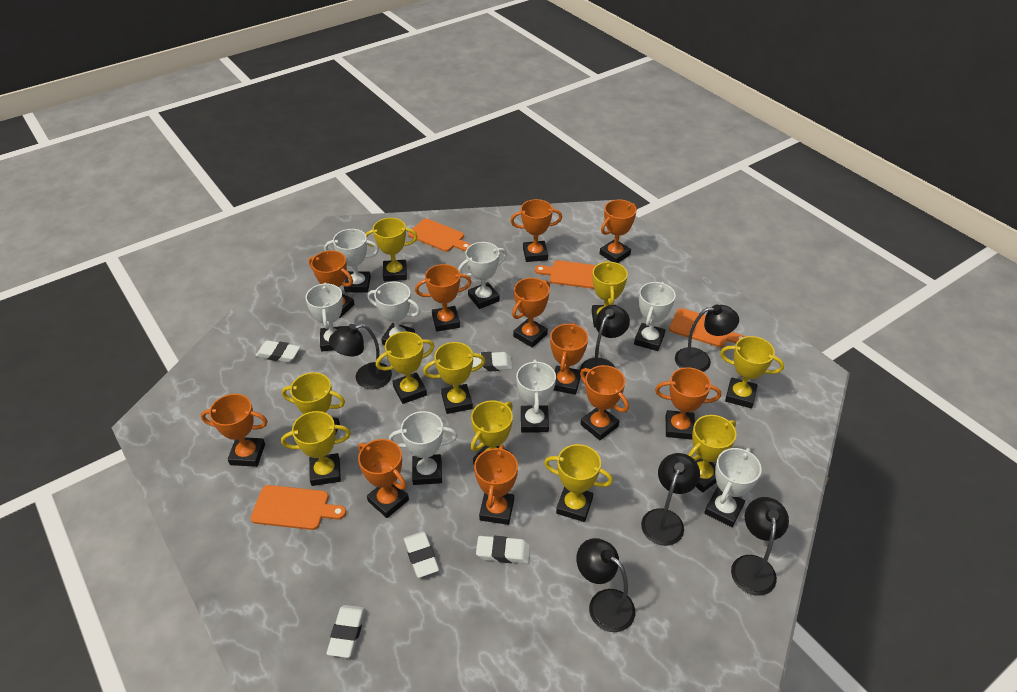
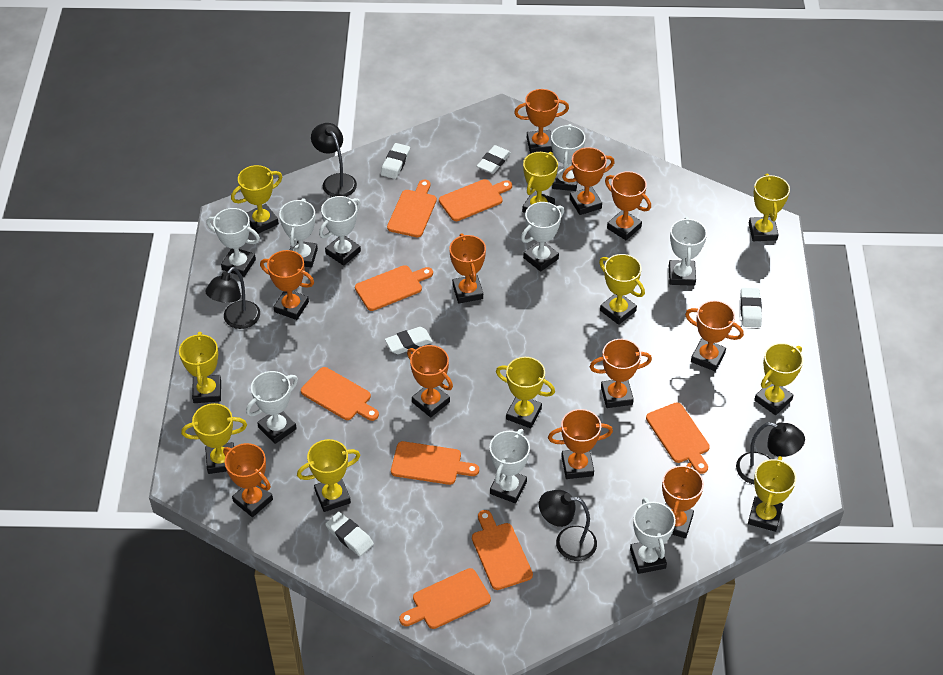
black lamp: [329,324,392,389] [576,538,635,632] [580,305,630,377] [641,453,700,546] [675,305,739,372] [731,497,789,596] = 6 -> [205,267,260,329] [311,123,357,197] [539,490,597,561] [736,422,805,484] = 4
orange cutting board: [251,485,346,530] [408,219,471,252] [535,260,596,289] [669,308,746,347] = 4 -> [301,367,379,421] [355,265,433,311] [387,180,437,237] [391,441,479,485] [399,568,491,629] [439,179,512,221] [472,510,533,590] [646,402,710,474] = 8
white trophy: [305,283,343,351] [324,229,379,292] [368,282,421,345] [389,411,458,485] [458,242,507,309] [516,359,556,432] [634,282,676,351] [704,448,762,527] = 8 -> [207,208,260,277] [246,371,298,444] [279,198,318,267] [319,196,361,266] [490,429,530,504] [521,202,564,272] [551,124,585,191] [630,497,676,574] [669,217,707,286] = 9

